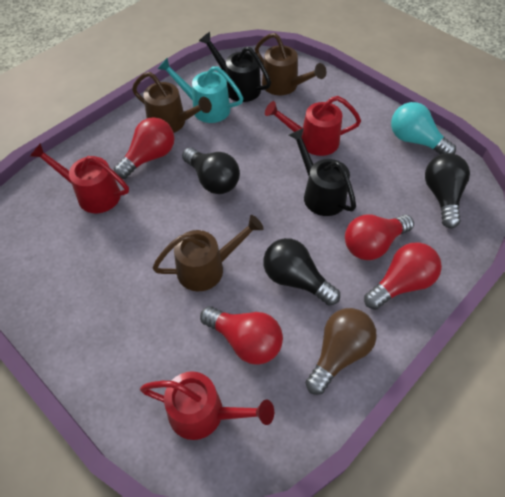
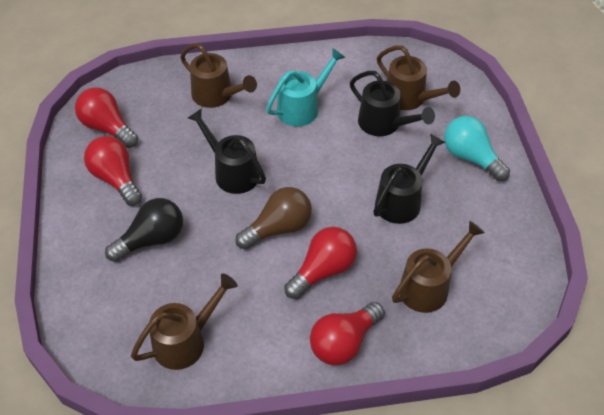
black light bulb: [182,148,240,194] [263,238,340,306] [425,153,470,228] = 3 -> [105,198,183,262] = 1
black watering can: [199,32,271,102] [289,128,356,216] = 2 -> [188,108,266,194] [350,71,435,136] [373,133,446,224] = 3
brown watering can: [132,72,212,133] [152,215,264,291] [255,33,327,95] = 3 -> [131,274,238,370] [180,43,257,108] [377,45,460,110] [392,221,485,313] = 4
red watering can: [30,143,129,213] [140,371,274,440] [265,96,361,156] = 3 -> none = 0

